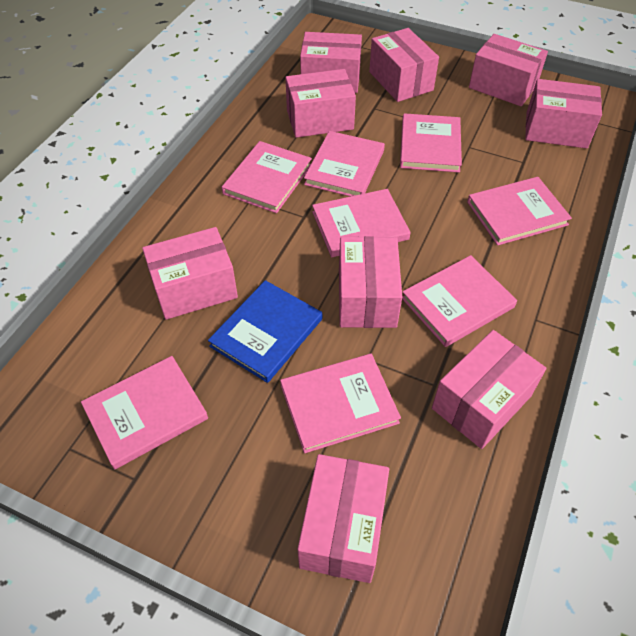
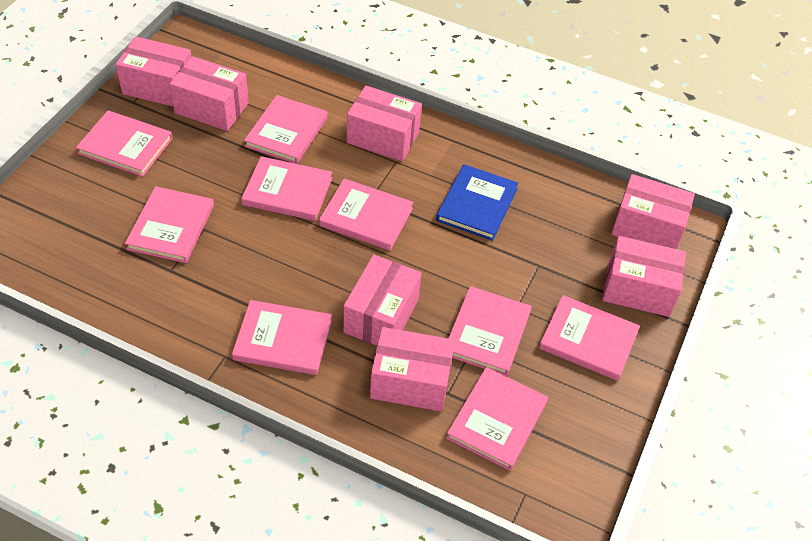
pink book: [81,356,208,469] [222,141,312,213] [280,354,401,453] [304,131,385,197] [312,189,411,257] [400,113,462,173] [402,255,517,347] [467,177,572,246] = 8 -> [76,110,173,177] [125,186,214,263] [232,300,332,375] [241,156,332,221] [244,95,328,164] [319,178,414,250] [446,367,548,471] [449,286,532,376] [539,295,640,381] = 9
pink box: [142,227,238,320] [285,69,356,138] [297,454,389,583] [300,32,362,93] [339,236,402,328] [369,28,439,102] [432,330,546,449] [469,34,548,106] [525,79,602,148] = 9 -> [116,36,192,107] [169,56,249,131] [343,255,422,346] [347,86,422,161] [370,327,455,411] [602,236,686,317] [611,174,695,249] = 7

